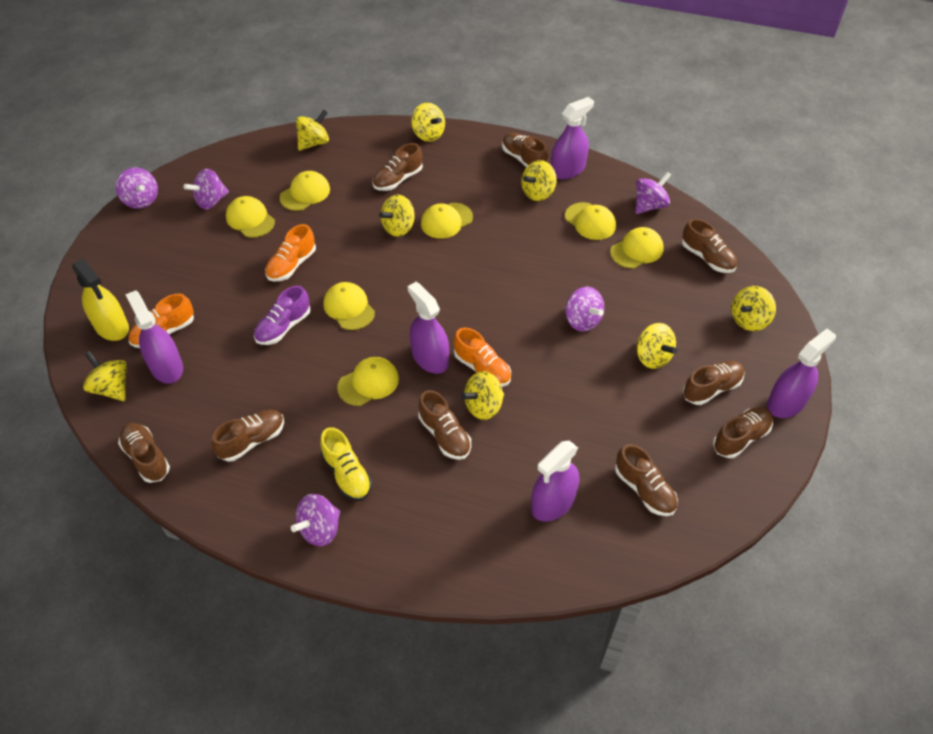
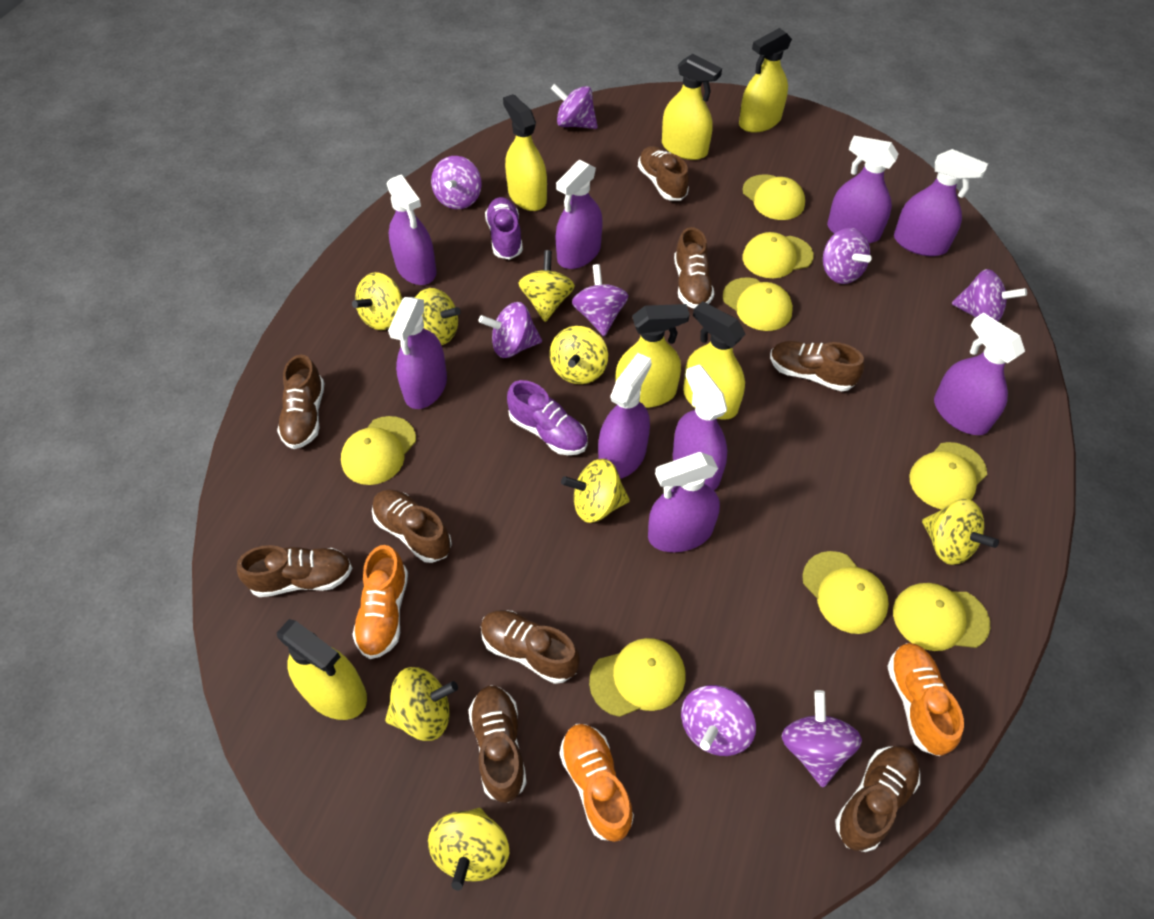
purple shoe: [254,286,311,345] = 1 -> [485,197,523,259] [507,380,588,455] = 2
purple spinning top: [116,167,158,209] [184,169,229,210] [291,494,341,546] [566,287,604,332] [636,172,671,214] = 5 -> [431,156,482,209] [479,302,542,358] [551,84,598,129] [572,264,628,336] [681,685,756,756] [781,690,862,787] [823,228,872,284] [952,269,1027,322] = 8
purple spray bottle: [125,290,183,384] [408,282,449,374] [531,440,579,522] [551,97,594,179] [767,329,836,418] = 5 -> [387,174,437,285] [388,297,447,409] [556,160,603,269] [598,353,652,479] [648,452,720,552] [672,364,727,490] [827,136,899,243] [894,149,988,256] [934,313,1025,435] = 9
yellow cap: [226,196,275,238] [280,171,330,211] [323,282,375,330] [337,357,399,406] [421,203,473,239] [565,202,616,240] [610,227,664,268] = 7 -> [341,416,416,485] [589,638,685,717] [723,278,793,331] [742,232,814,278] [743,174,805,220] [802,551,889,634] [893,583,990,651] [909,442,987,509] = 8
yellow shoe: [320,427,372,501] = 1 -> none = 0
yellow spray bottle: [72,259,129,341] = 1 -> [277,619,367,720] [503,94,547,211] [616,304,690,408] [662,54,722,160] [683,301,745,420] [739,28,792,133] = 6

